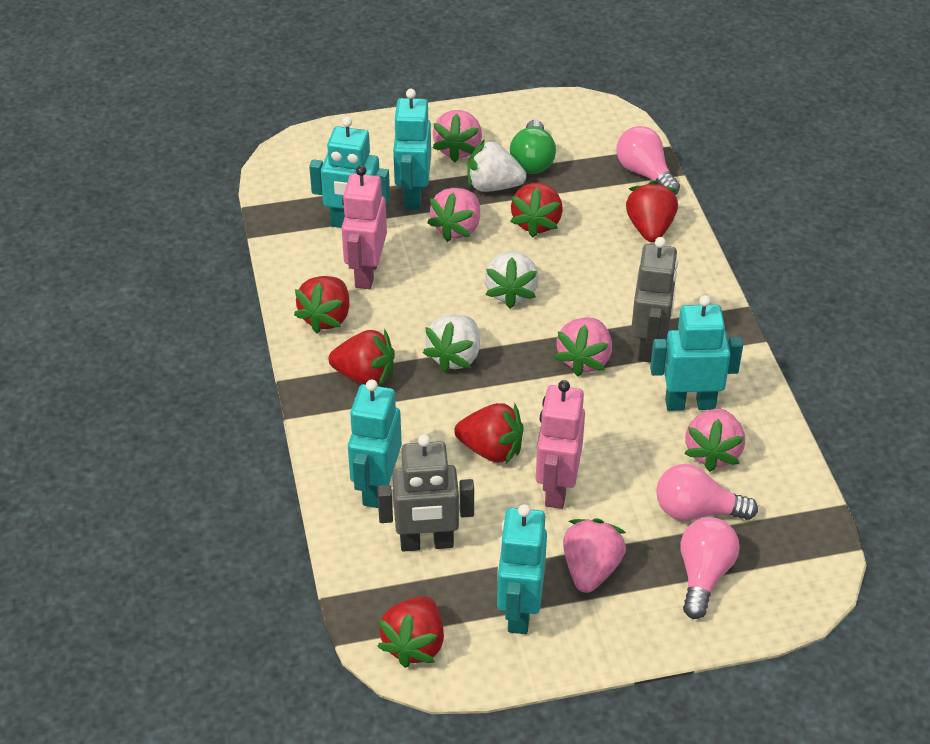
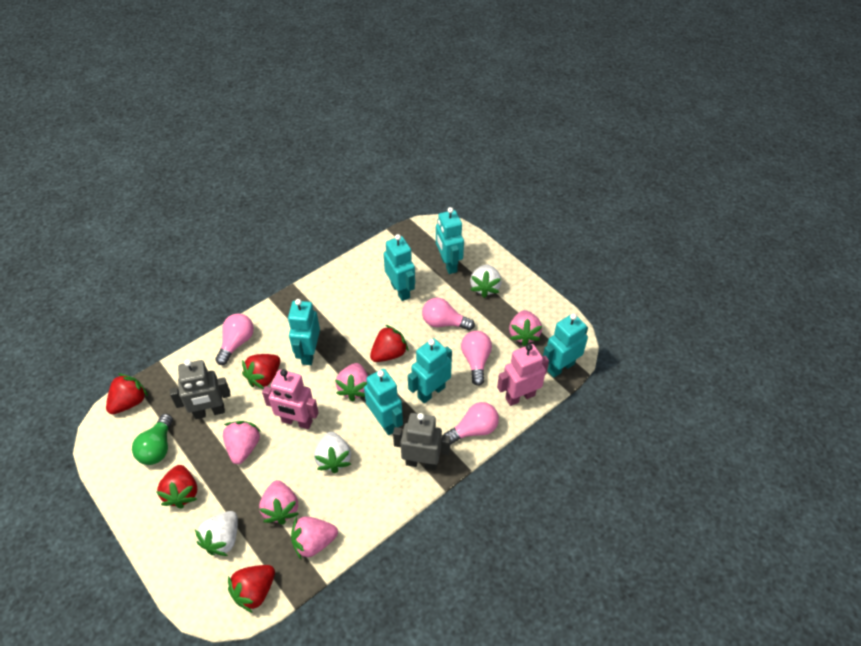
pink light bulb: [617,126,680,195] [656,464,758,521] [681,517,740,619] = 3 -> [215,313,254,365] [422,298,475,330] [443,402,499,445] [461,331,492,386] = 4
red strawberry: [294,276,350,333] [329,329,395,387] [377,596,444,668] [454,403,523,464] [510,183,563,237] [626,181,678,242] = 6 -> [106,374,148,414] [156,465,197,509] [228,565,275,613] [242,354,280,389] [370,325,409,362] = 5
turquoise robot: [309,117,390,228] [348,380,402,508] [393,89,431,210] [497,504,547,634] [650,295,743,411] = 5 -> [288,299,320,365] [364,369,403,435] [384,234,415,301] [408,338,452,403] [436,207,464,274] [543,313,588,378] = 6

